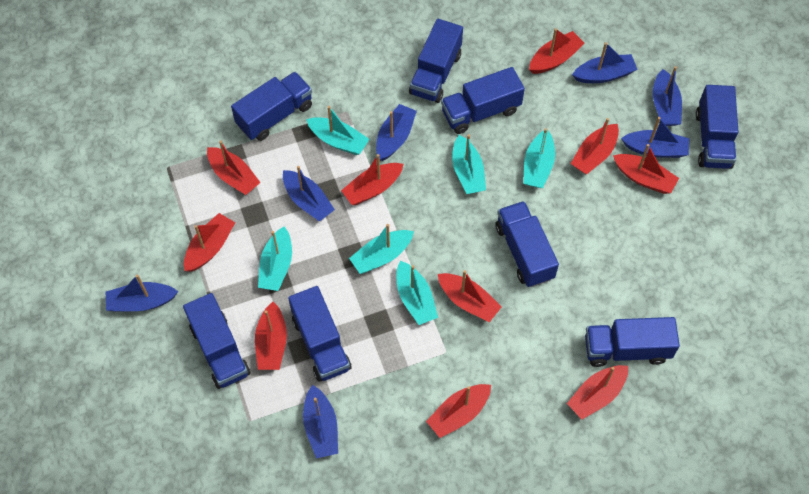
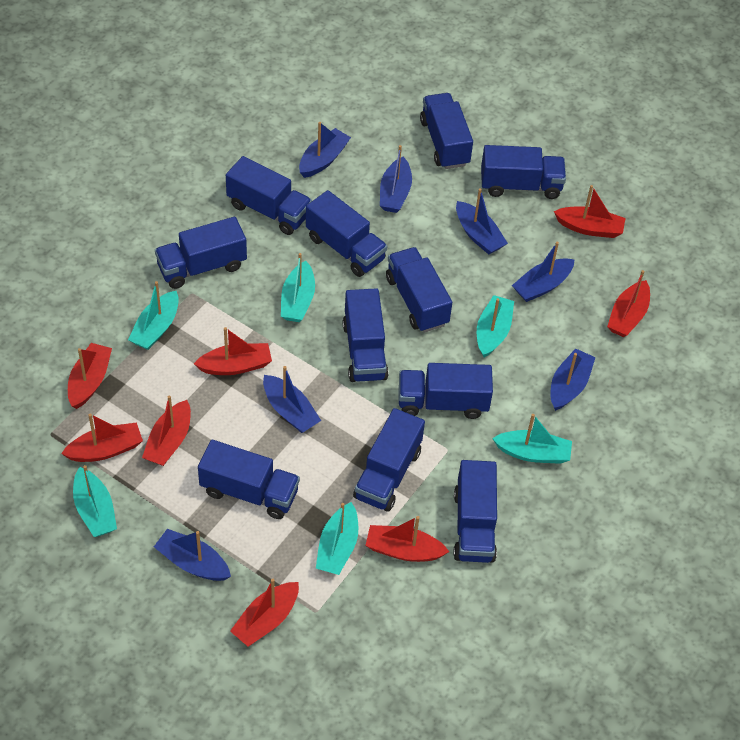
blue truck: [183,293,250,389] [231,72,312,141] [288,286,352,382] [409,19,463,103] [441,67,525,134] [495,201,559,287] [585,317,680,367] [696,85,739,169] = 8 -> [155,217,247,289] [198,440,300,519] [226,156,312,235] [306,190,387,277] [343,288,389,382] [353,408,425,512] [386,247,452,332] [399,363,493,419] [420,93,473,169] [453,460,497,563] [481,145,566,199] = 11
red boat: [184,213,235,272] [207,141,261,195] [255,302,287,370] [341,154,404,205] [426,384,491,438] [438,270,501,322] [529,28,585,74] [567,365,628,419] [571,118,619,174] [613,144,679,194] = 10 -> [61,414,143,462] [68,343,112,409] [142,395,191,466] [194,327,272,375] [230,579,299,647] [365,516,449,562] [554,185,626,238] [607,270,650,337] = 8

